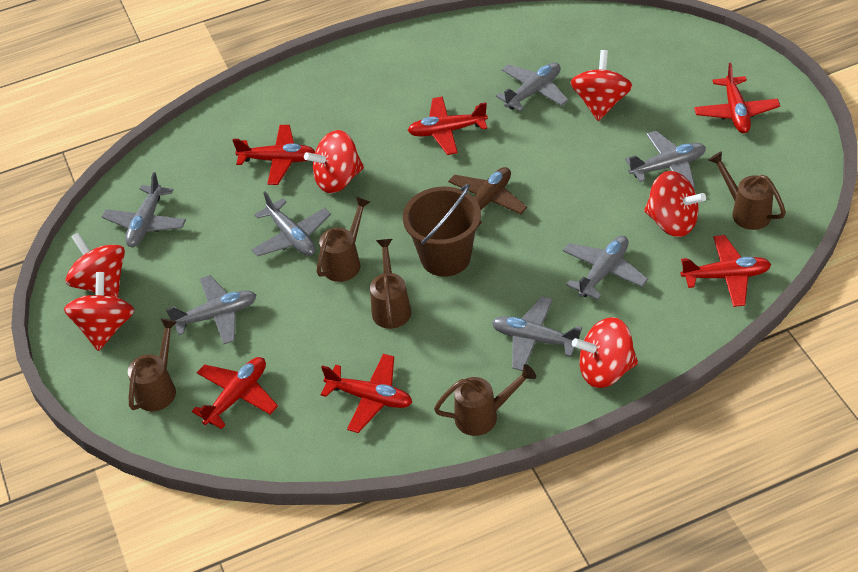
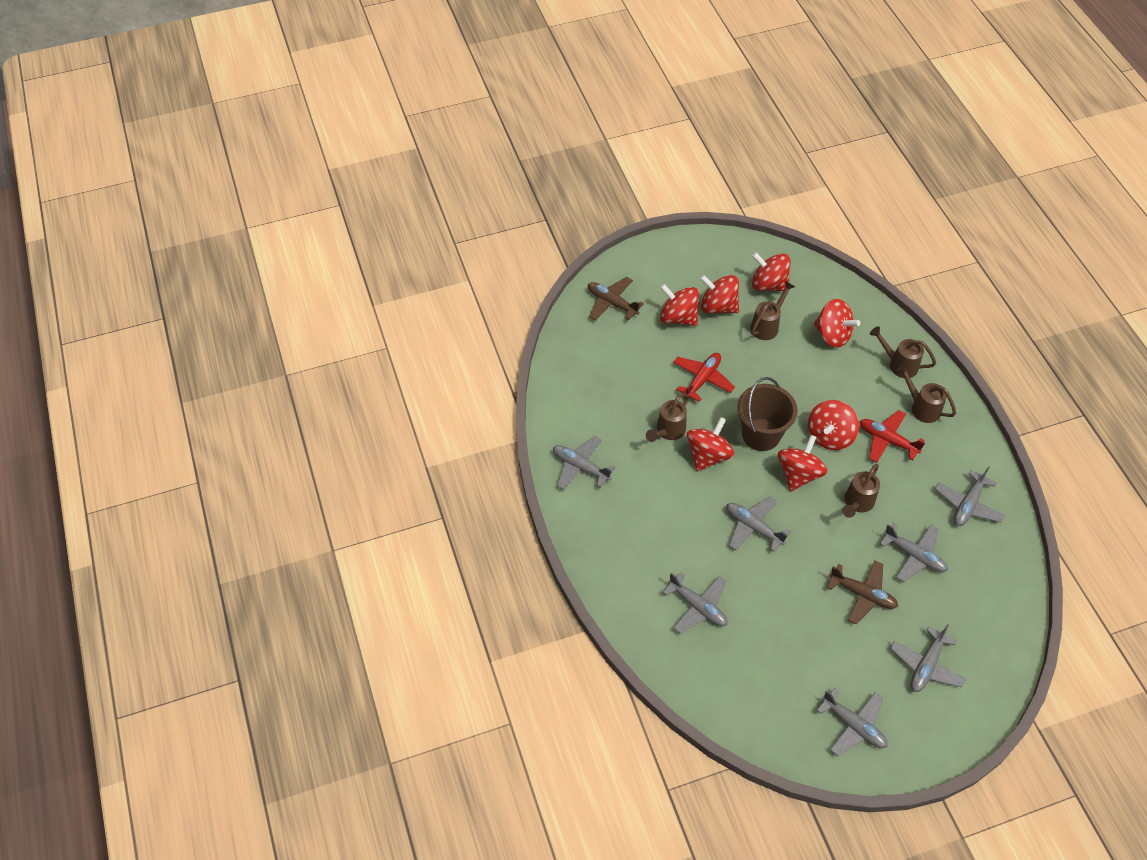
brown plane: [448,167,527,226] = 1 -> [588,277,644,321] [827,561,898,625] = 2
red plane: [192,357,278,429] [232,125,315,185] [320,354,412,433] [408,97,488,155] [681,235,771,307] [694,63,780,133] = 6 -> [673,353,735,402] [860,410,925,463] = 2
red spinning top: [64,272,134,351] [66,233,125,297] [304,130,364,193] [570,50,632,121] [572,317,638,388] [644,171,706,237] = 6 -> [660,284,699,326] [687,417,734,471] [700,275,739,314] [752,252,791,291] [778,435,828,491] [808,400,859,450] [814,299,860,348] = 7

